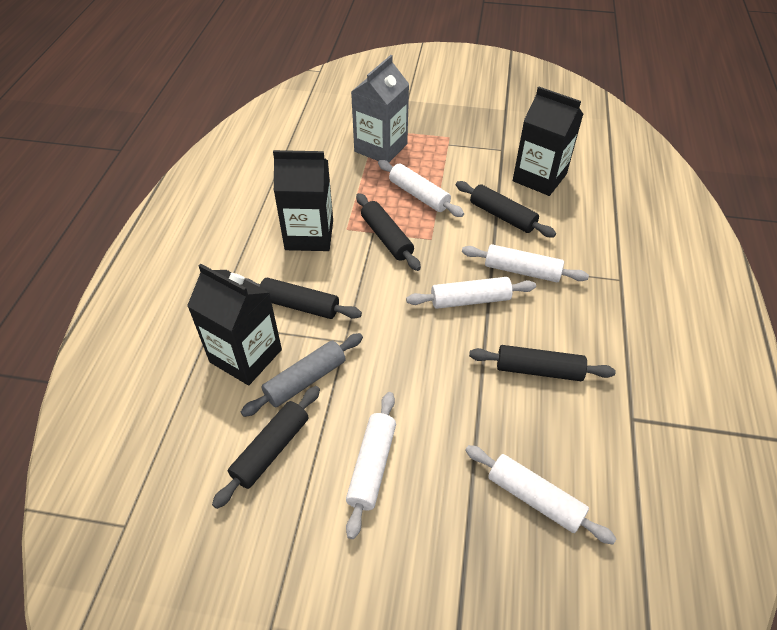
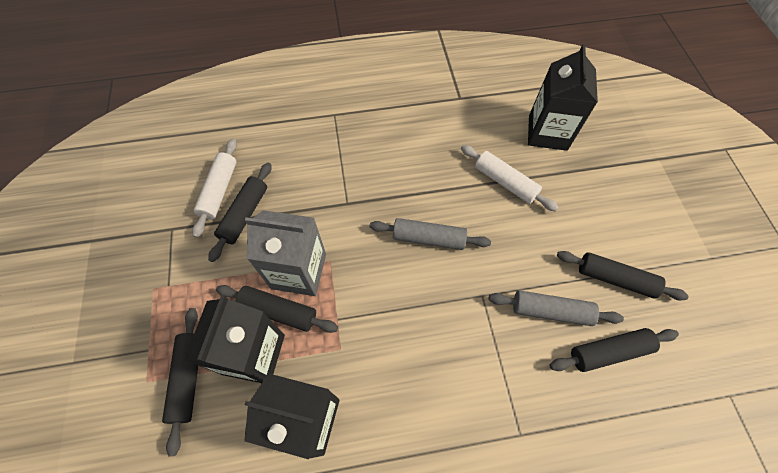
grey rolling pin: [241,333,363,417] = 1 -> [370,218,491,250] [488,290,624,326] = 2
white rolling pin: [346,392,396,539] [378,160,464,217] [406,277,536,309] [462,244,589,282] [465,445,617,544] = 5 -> [192,139,237,238] [461,145,559,211] = 2

